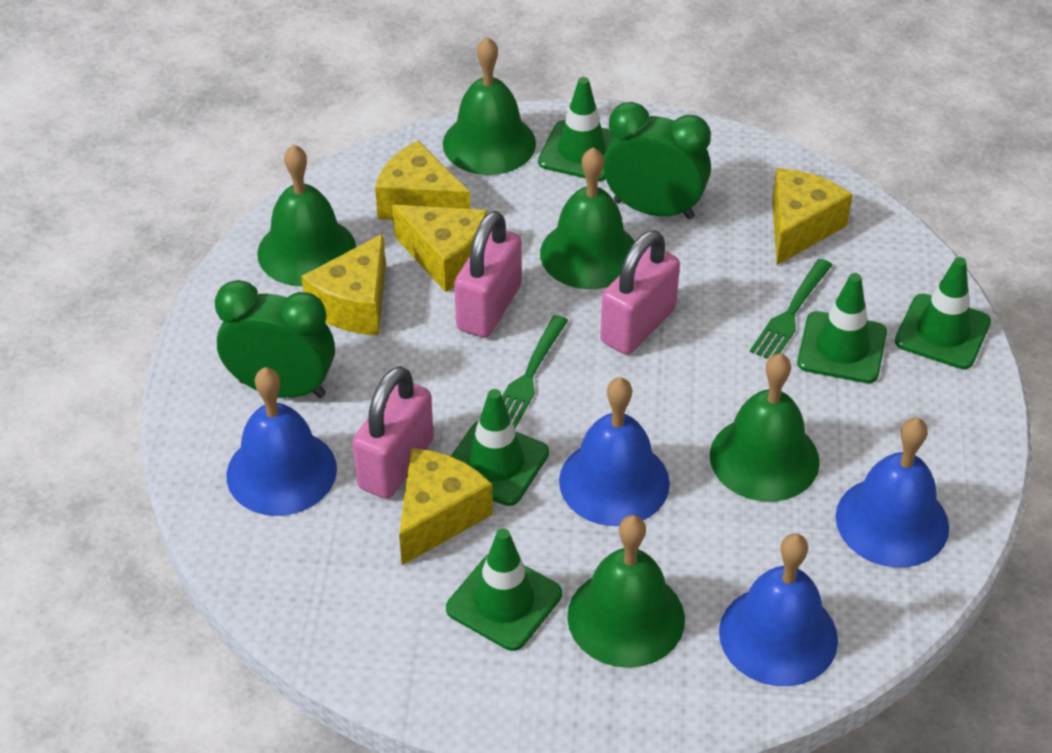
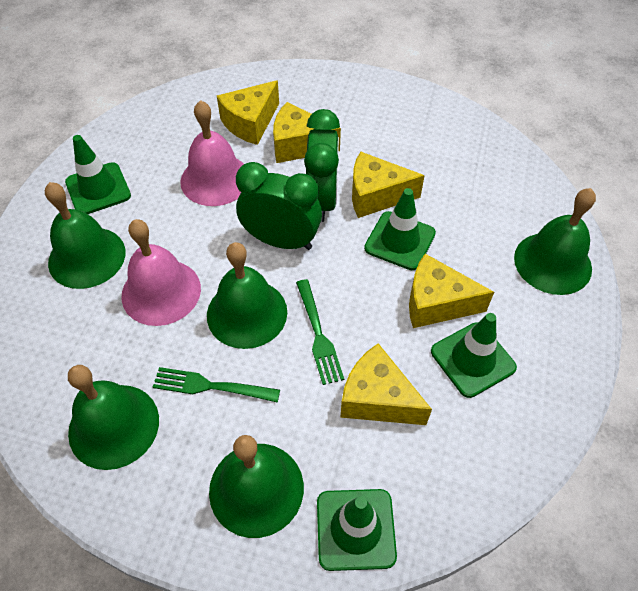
blue bell: [227,367,337,516] [559,377,670,526] [719,533,838,686] [836,418,949,567] = 4 -> none = 0
green traffic cone: [446,528,562,651] [451,389,549,506] [538,77,613,181] [797,273,887,383] [895,257,991,369] = 5 -> [65,135,131,214] [317,489,397,571] [364,188,436,270] [431,313,517,398] = 4
pink bell: none = 0 -> [122,219,201,326] [180,100,244,206] = 2
pink padlock: [352,366,434,499] [454,211,522,338] [600,230,680,355] = 3 -> none = 0

